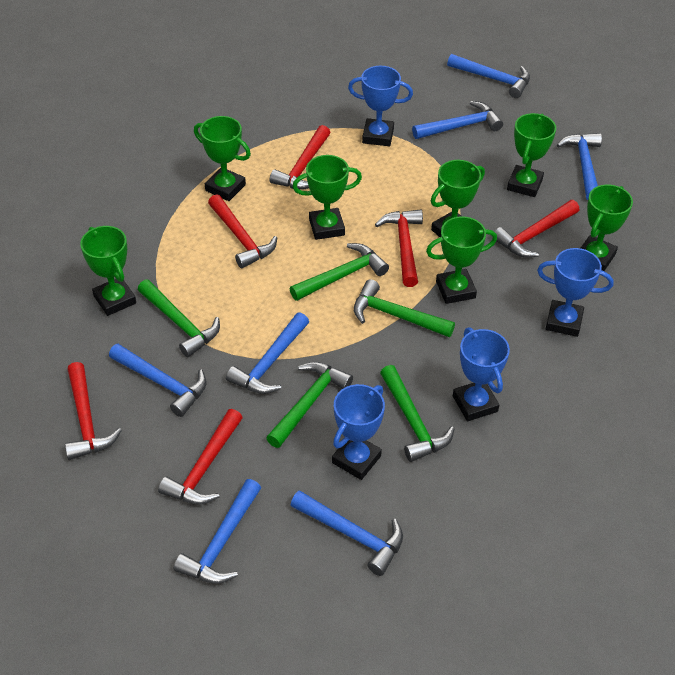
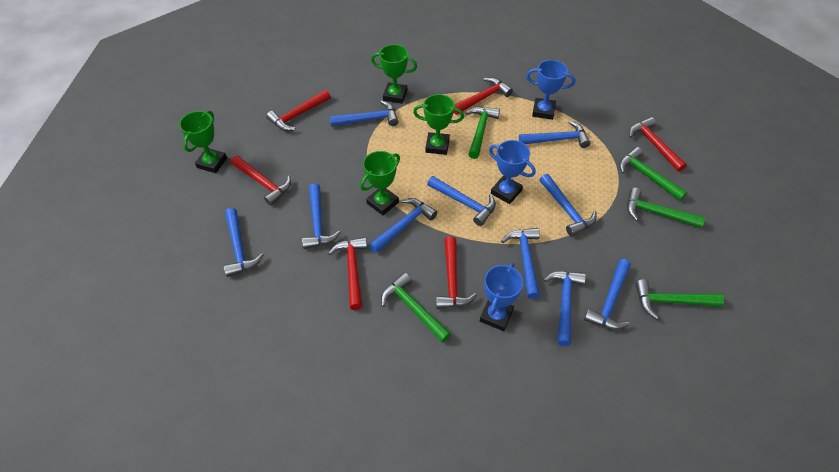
blue hammer: [109,344,206,417] [174,479,261,584] [226,312,309,394] [291,490,403,576] [412,101,503,139] [447,54,530,98] [557,133,602,200] = 7 -> [224,208,264,277] [302,183,341,249] [330,100,398,127] [369,198,437,253] [427,176,496,226] [501,228,540,299] [519,121,590,148] [540,174,597,236] [543,271,586,346] [584,259,631,330] = 10
blue trophy: [332,384,385,480] [348,66,413,146] [453,327,510,421] [537,248,614,337] = 4 -> [480,263,523,331] [489,140,536,204] [526,60,575,120] = 3
green trophy: [80,226,136,316] [194,116,251,201] [292,155,362,240] [426,216,497,304] [431,160,485,237] [507,113,556,197] [581,184,633,271] = 7 -> [179,111,227,173] [360,151,400,215] [371,44,417,104] [413,94,464,155] = 4

